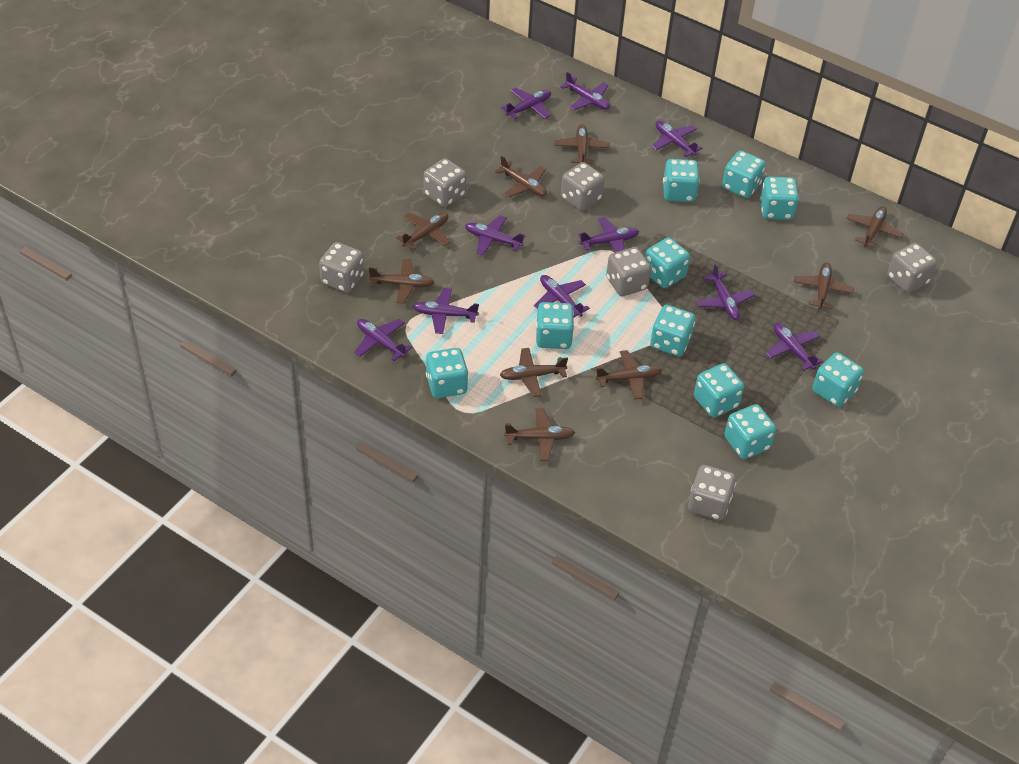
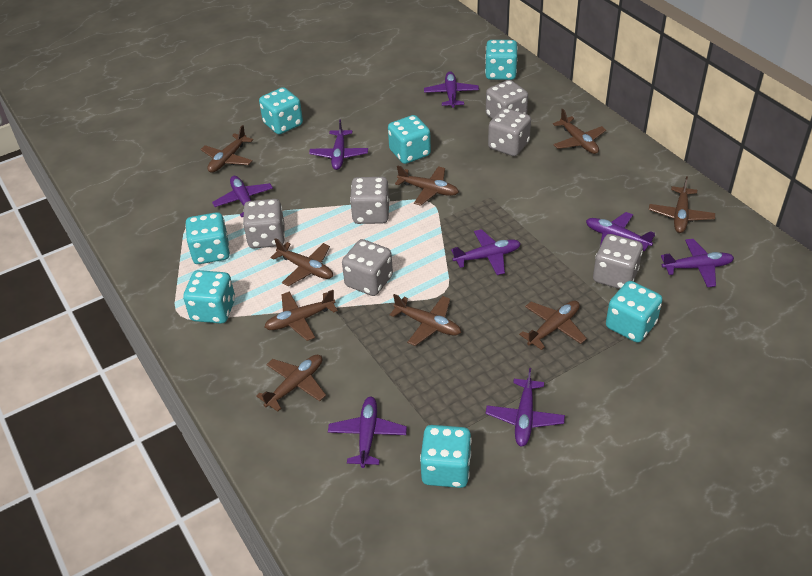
purple plane: [354,319,412,361] [413,288,479,334] [465,215,525,255] [501,88,551,119] [534,275,590,317] [561,72,610,110] [578,217,639,253] [652,121,702,157] [696,264,755,320] [766,323,823,371] = 10 -> [212,176,273,217] [309,119,368,170] [328,397,407,468] [424,72,479,108] [451,229,521,275] [486,368,565,447] [586,212,655,251] [661,239,734,287] = 8
turquoise dice: [426,348,468,398] [536,302,574,349] [645,237,690,288] [650,305,695,357] [663,159,700,202] [694,363,744,417] [722,150,766,198] [724,404,776,459] [760,176,799,220] [812,352,864,407] = 10 -> [183,270,235,324] [185,212,230,264] [259,87,303,134] [388,115,431,164] [420,425,472,488] [485,40,518,80] [606,281,663,343] = 7

